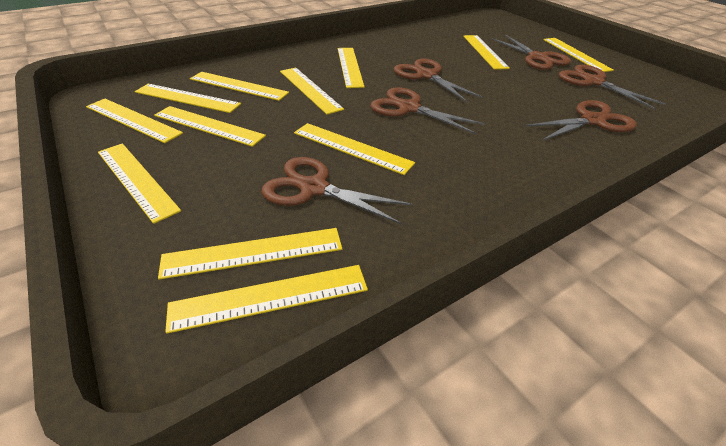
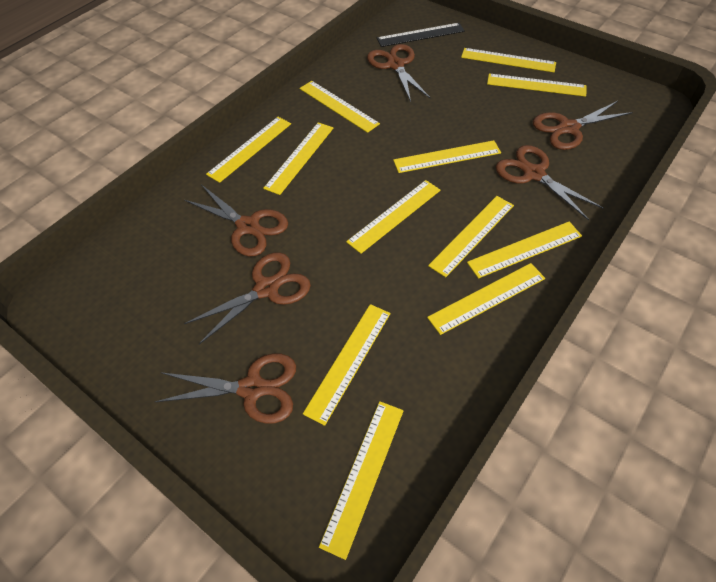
black ruler: none = 0 -> [377,23,465,47] = 1

